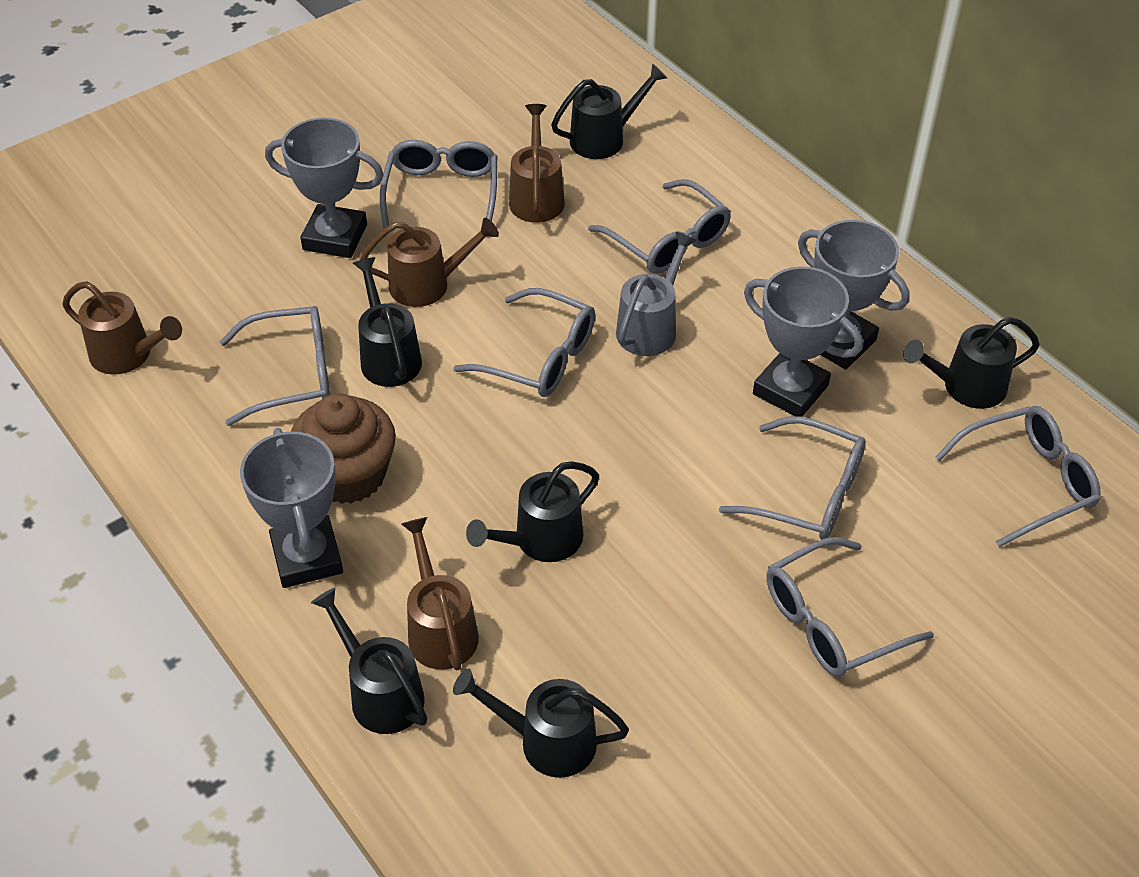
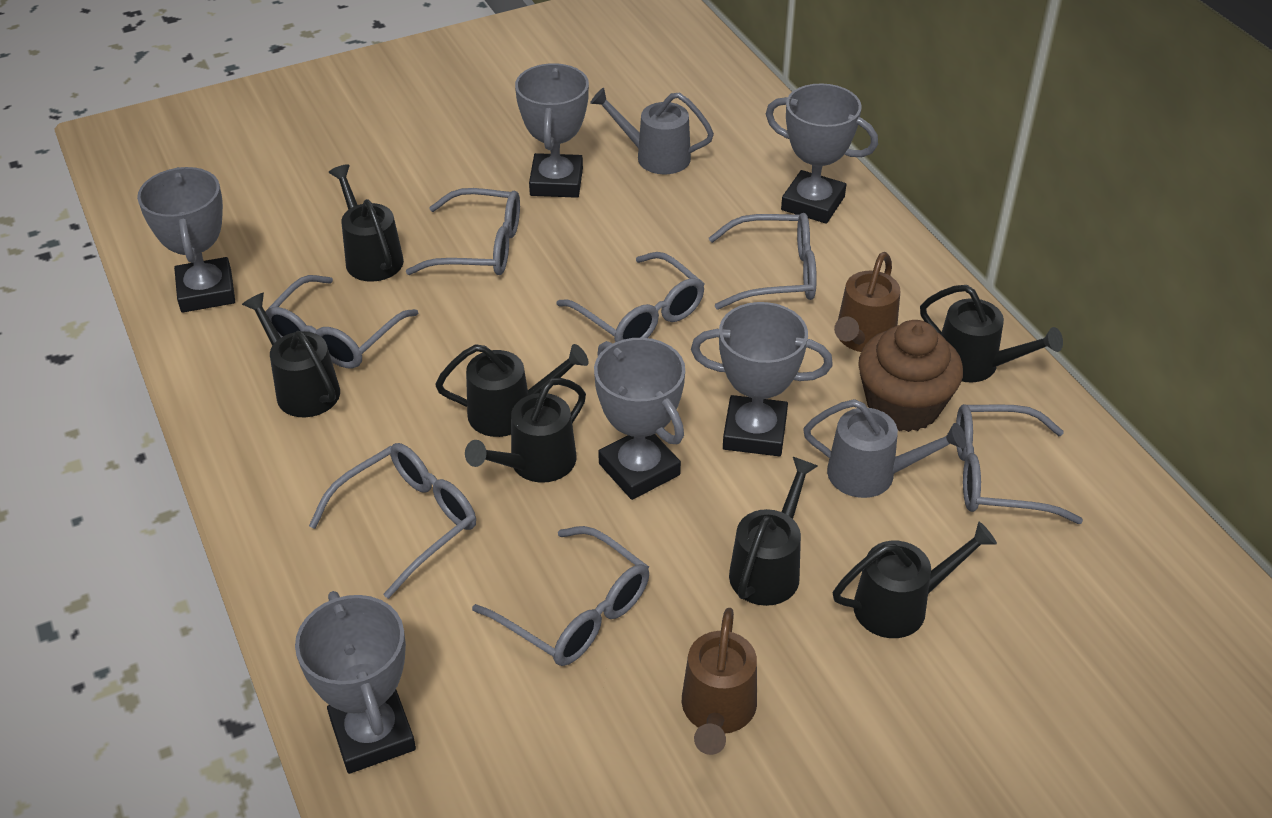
black watering can: [311,588,428,734] [353,257,422,387] [453,669,629,778] [466,461,599,562] [551,63,667,159] [903,317,1040,409] = 6 -> [242,293,340,417] [329,164,404,282] [435,344,589,437] [465,378,586,483] [729,457,818,606] [833,522,997,638] [920,285,1063,382] = 7
brown watering can: [62,281,182,375] [360,218,499,307] [401,517,479,670] [509,104,565,223] = 4 -> [682,608,757,755] [834,252,900,352] = 2
grey trophy: [240,428,343,588] [265,118,384,258] [744,266,863,417] [798,220,910,370] = 4 -> [137,167,235,313] [295,591,416,774] [515,63,589,198] [594,338,685,500] [691,302,833,456] [766,83,878,224] = 6
grey watering can: [616,232,697,356] = 1 -> [590,88,714,175] [803,399,966,498] = 2

